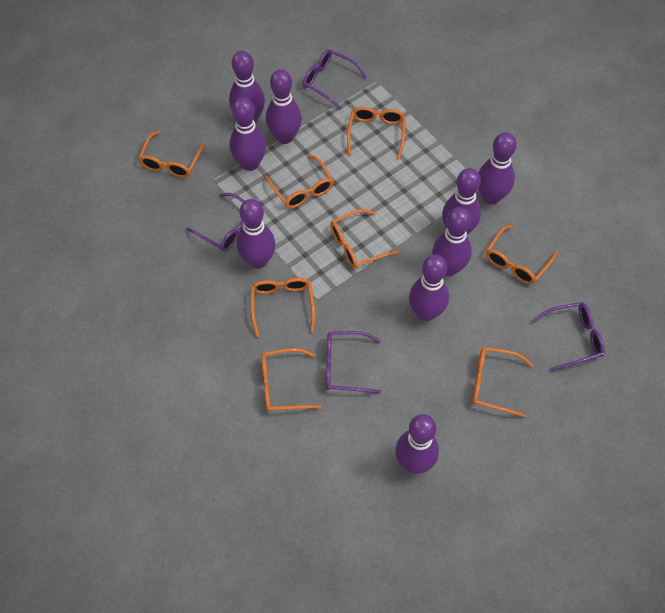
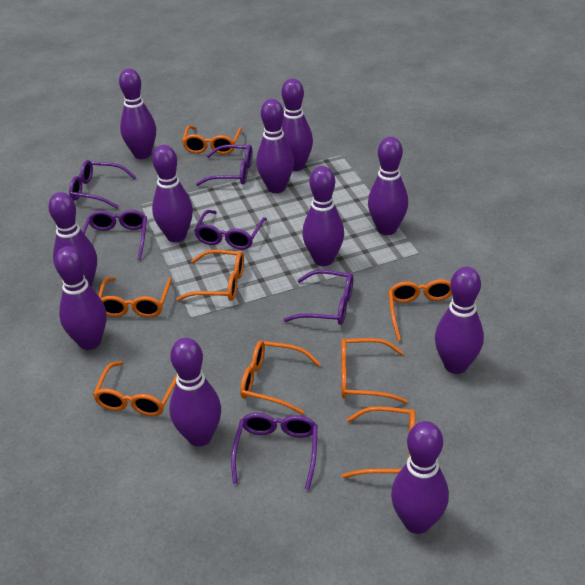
purple bowling pin: [229,51,265,124] [230,97,266,171] [237,199,276,269] [266,69,302,144] [395,414,439,474] [409,254,449,321] [432,207,472,276] [442,168,481,235] [478,132,517,205] = 9 -> [48,192,97,287] [55,246,106,350] [119,68,156,159] [152,145,193,242] [169,338,221,447] [256,99,294,193] [281,78,313,171] [302,166,344,266] [368,137,408,235] [391,421,449,534] [435,267,484,374] = 11
purple glasses: [186,193,245,251] [303,49,367,110] [326,331,381,394] [531,302,605,371] = 4 -> [69,160,136,209] [82,210,147,260] [194,210,267,249] [196,144,253,186] [231,413,318,490] [284,270,353,325] = 6

